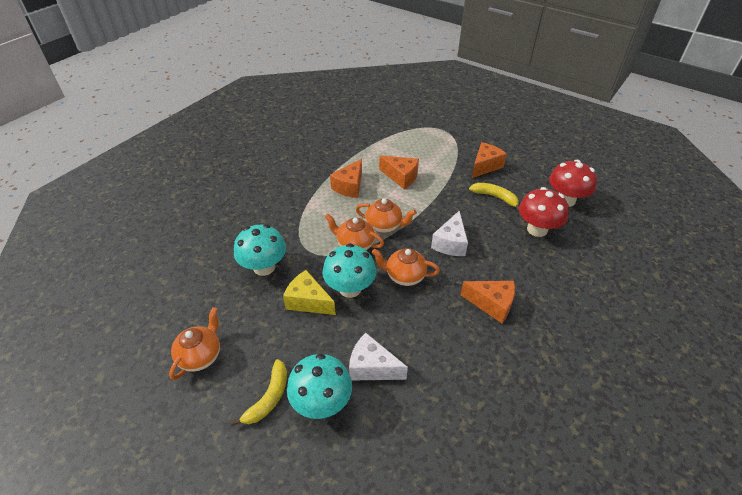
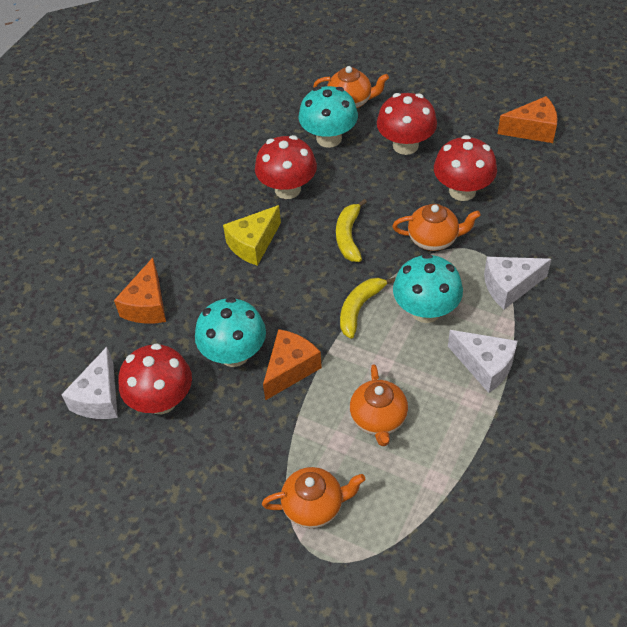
orange cheese: [330,159,362,198] [379,155,419,189] [461,281,515,323] [472,142,507,178] = 4 -> [114,258,166,324] [263,329,322,401] [498,96,558,143] = 3
red mushroom: [519,187,569,237] [549,160,597,207] = 2 -> [118,343,192,414] [255,135,317,199] [377,93,437,155] [434,135,497,201] = 4
white cheese: [349,333,408,381] [431,211,468,256] = 2 -> [61,347,118,419] [448,330,517,393] [484,257,551,310] = 3

